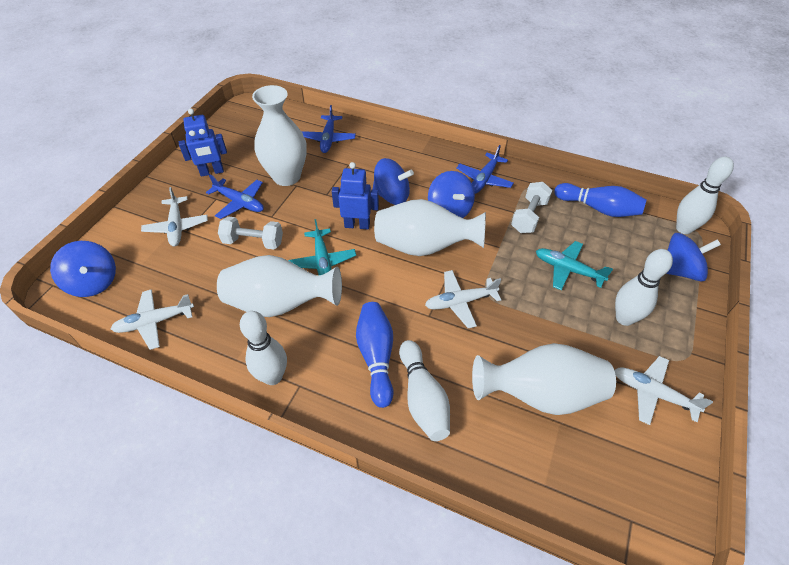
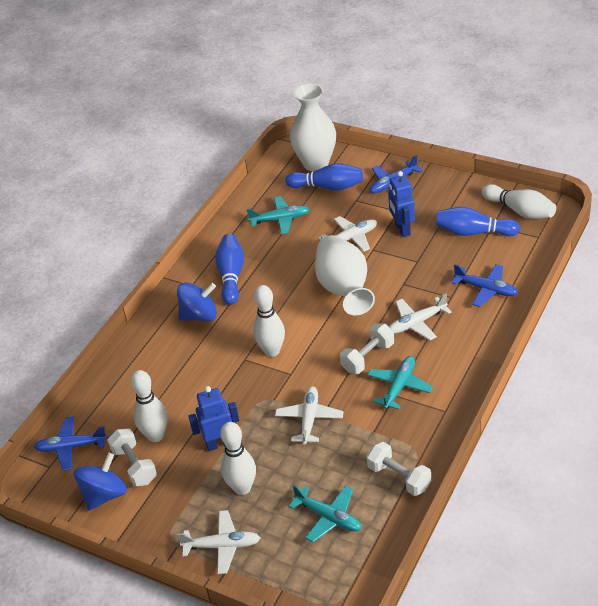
blue bowling pin: [356,302,393,408] [555,183,647,217] = 2 -> [215,234,244,305] [285,163,363,191] [436,207,520,236] = 3
blue spinning top: [50,241,116,297] [373,158,414,205] [428,171,475,218] [666,233,721,281] = 4 -> [73,453,127,511] [177,282,217,322] = 2
turquoise plane: [288,219,356,275] [536,241,613,290] = 2 -> [247,196,310,234] [289,485,361,542] [367,356,433,410] = 3
white dumbbell: [218,216,283,249] [511,182,552,233] = 2 -> [107,429,157,486] [340,323,394,374] [366,442,431,496] = 3
white vase: [217,255,342,317] [252,85,307,186] [374,199,486,256] [472,343,616,415] = 4 -> [290,83,336,171] [315,235,375,316] = 2

